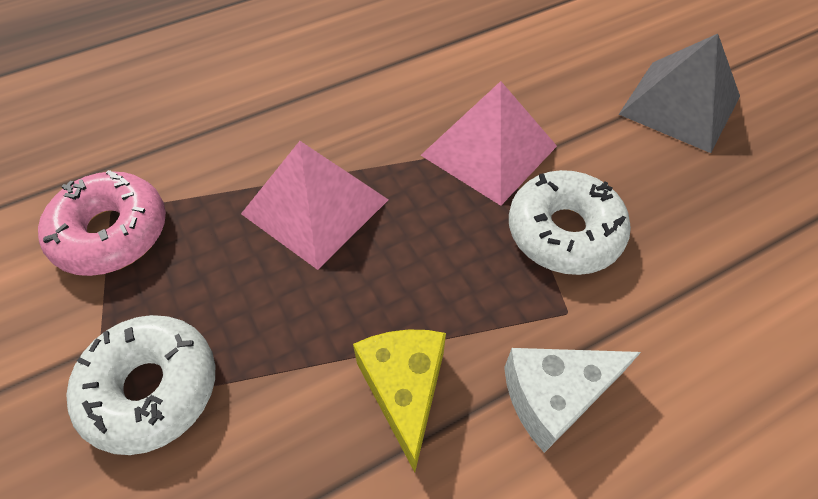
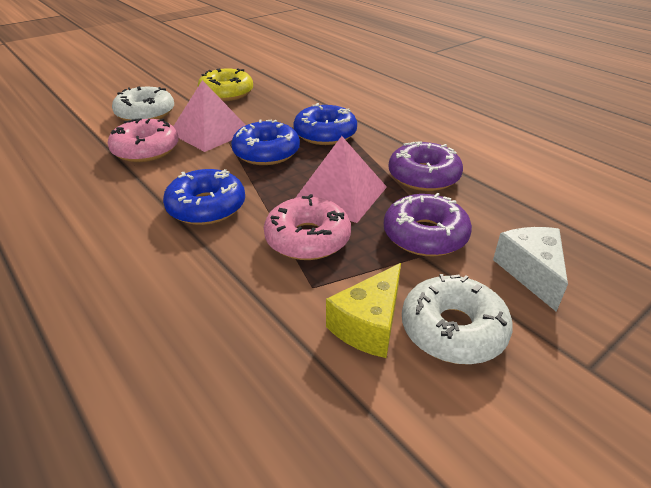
blue donut: none = 0 -> [163,169,245,225] [231,119,300,165] [293,103,357,145] = 3
grey pyramid: [619,34,740,153] = 1 -> none = 0
pink donut: [38,170,166,276] = 1 -> [108,118,179,162] [264,194,351,260] = 2
purple donut: none = 0 -> [384,193,472,256] [388,142,463,191] = 2
yellow donut: none = 0 -> [197,68,253,101] = 1

